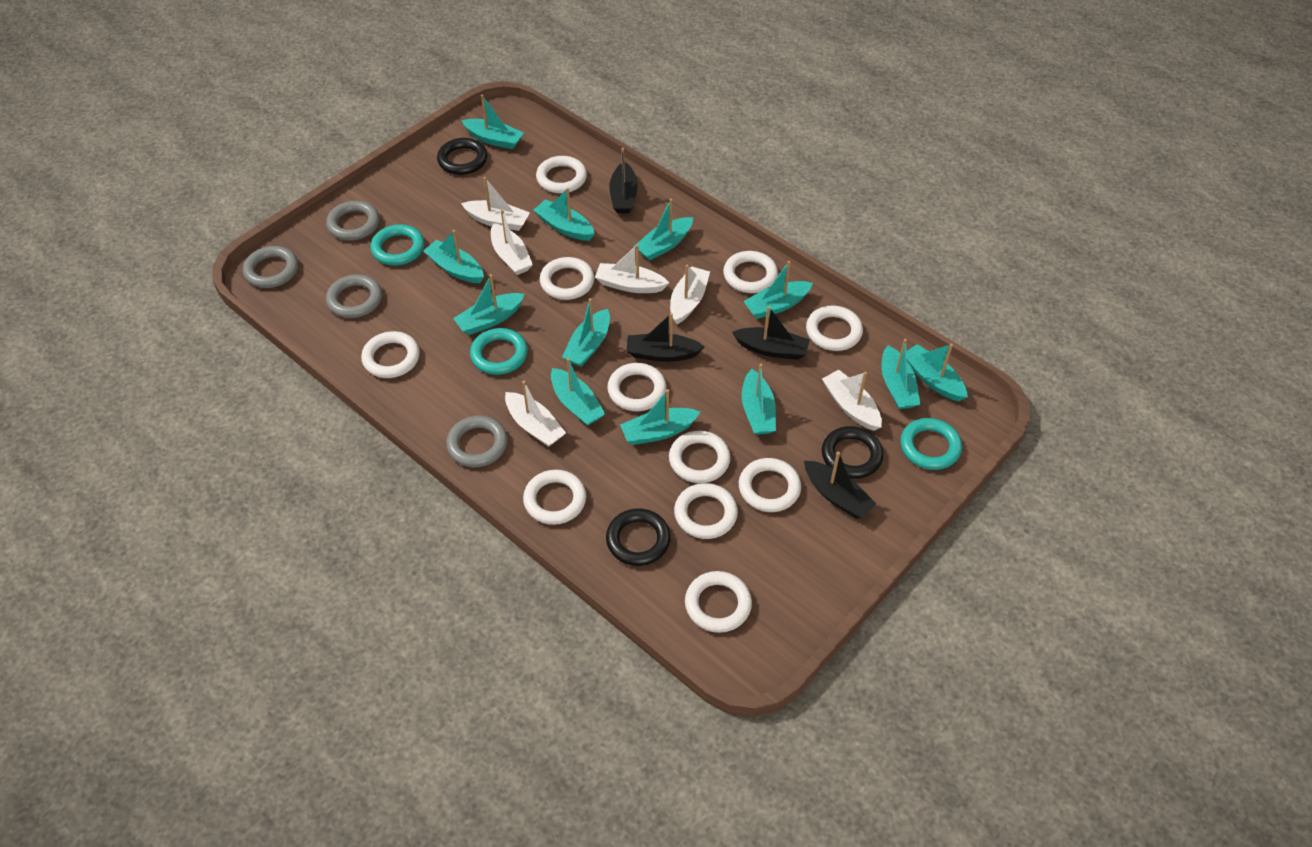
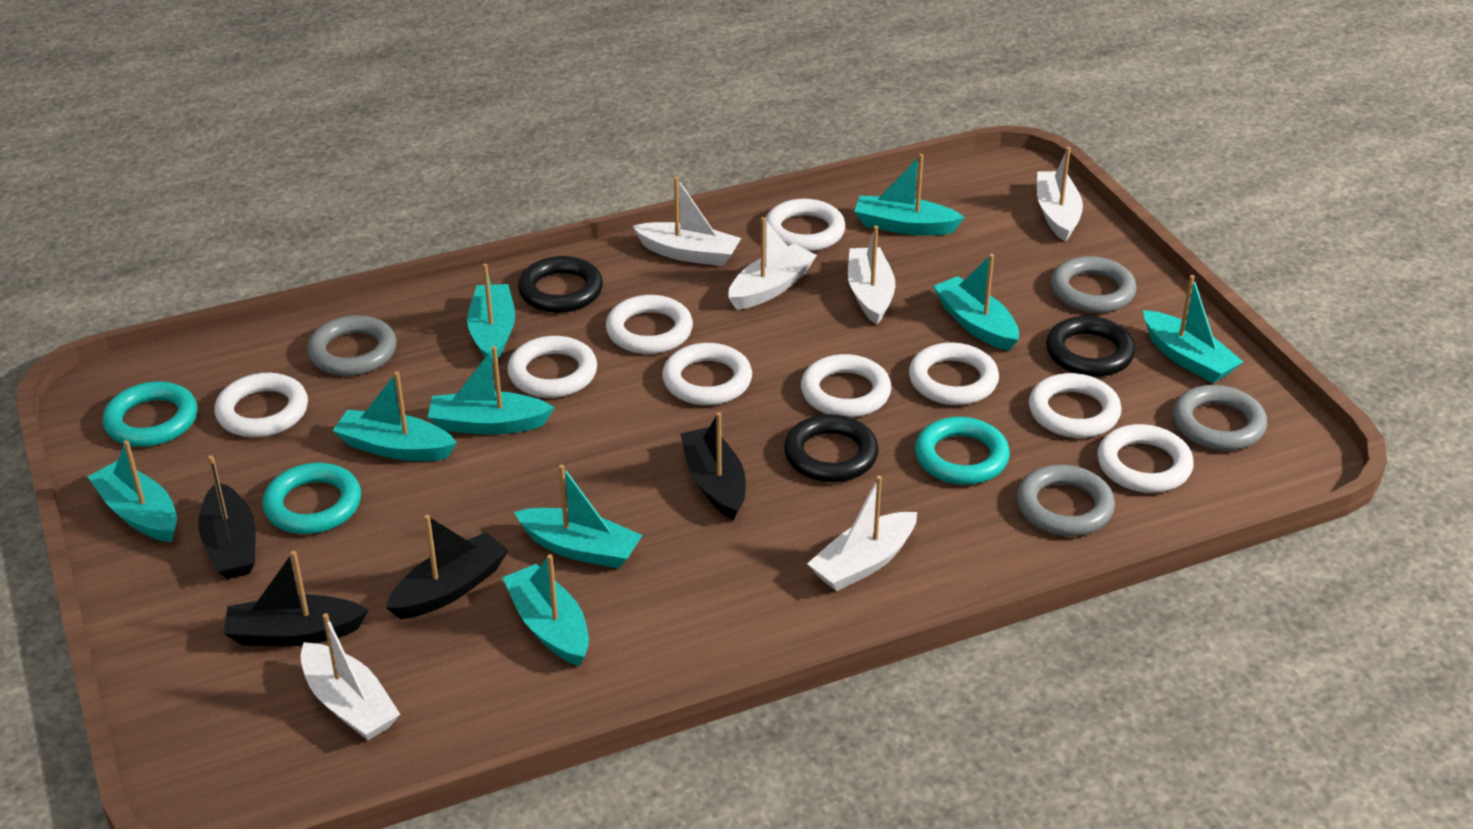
turquoise boat: [423,230,484,283] [453,274,525,335] [461,95,524,149] [533,188,595,241] [551,358,605,426] [562,298,610,367] [620,389,700,445] [634,199,693,261] [742,364,776,435] [743,261,813,319] [881,339,920,409] [906,344,968,401] = 12 -> [87,440,177,542] [333,371,457,461] [428,346,555,435] [467,264,515,365] [502,554,589,666] [514,464,643,569] [854,154,965,235] [933,254,1019,351] [1143,275,1243,383] = 9
white ring: [361,331,420,378] [523,470,586,525] [536,156,587,193] [540,257,594,300] [607,363,666,411] [669,431,730,483] [674,483,738,539] [685,571,752,633] [723,251,778,293] [739,458,801,512] [806,306,863,351] = 11 -> [214,373,308,437] [507,336,597,398] [606,295,693,354] [662,343,752,405] [766,199,846,251] [801,354,891,418] [909,342,999,405] [1029,373,1121,438] [1097,424,1194,493] = 9

